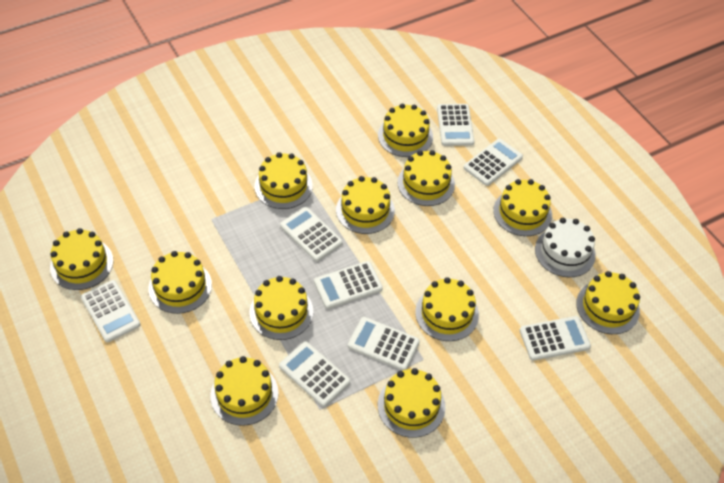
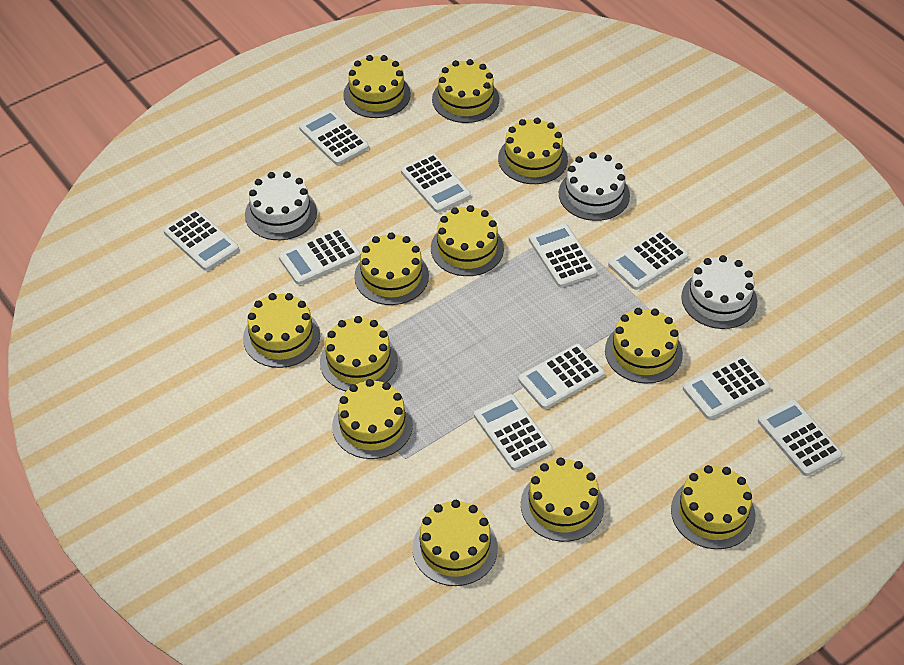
white cake: [535,218,596,277] = 1 -> [245,172,317,240] [559,152,630,221] [681,255,757,329] = 3
white calculator: [81,280,141,342] [279,341,350,407] [280,207,343,261] [314,261,383,309] [348,317,420,371] [437,104,474,146] [464,139,523,186] [519,316,591,361] = 8 -> [163,209,239,271] [279,228,361,285] [299,109,369,165] [401,153,471,213] [474,394,553,471] [518,344,605,409] [529,224,598,288] [608,230,689,290] [683,356,771,419] [758,399,842,476] = 10

